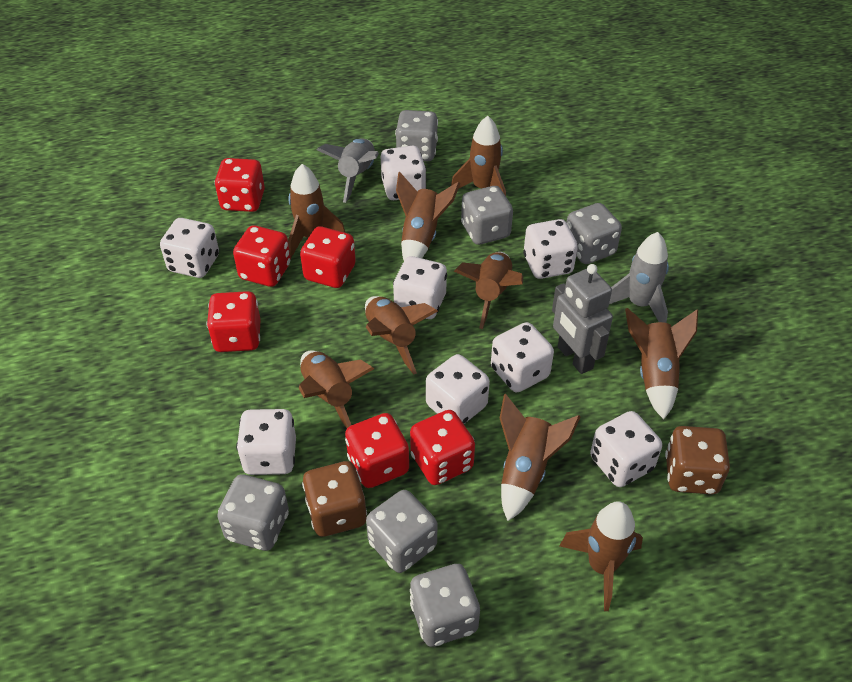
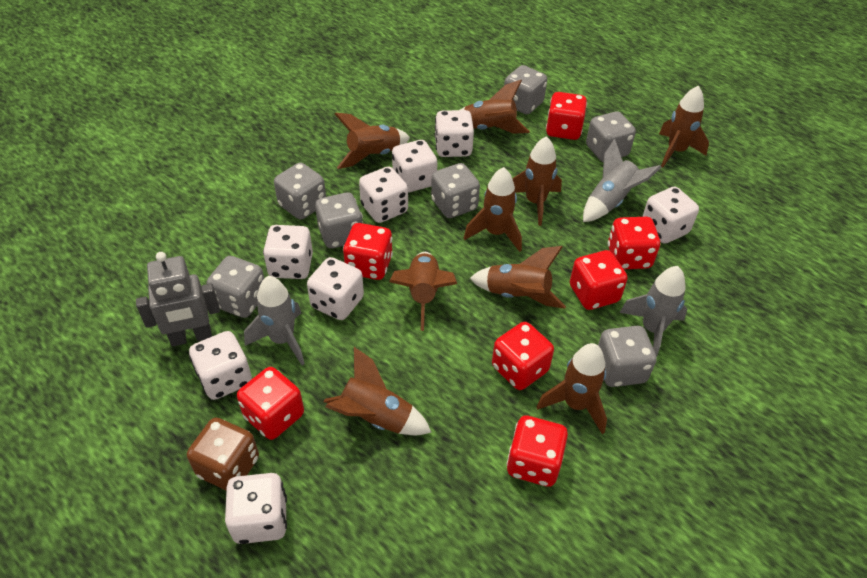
brown dice: [302,461,367,537] [665,426,730,495] = 2 -> [187,418,259,490] = 1
grey dice: [217,474,289,551] [366,490,438,573] [395,110,438,161] [410,564,480,647] [461,186,513,245] [567,203,622,264] = 6 -> [206,256,264,318] [274,163,326,220] [315,192,363,249] [431,163,480,218] [504,65,547,114] [586,111,636,162] [598,326,656,387] = 7
grey rocket: [317,139,379,203] [609,232,669,323] = 2 -> [244,276,305,365] [583,139,661,222] [619,266,687,358] = 3
red dice: [207,291,261,352] [214,158,265,212] [233,225,291,287] [300,226,356,288] [345,413,409,488] [410,410,475,485] = 6 -> [237,367,304,440] [343,223,393,280] [492,322,554,390] [507,416,568,487] [546,92,587,140] [570,250,628,310] [608,217,660,269] = 7

